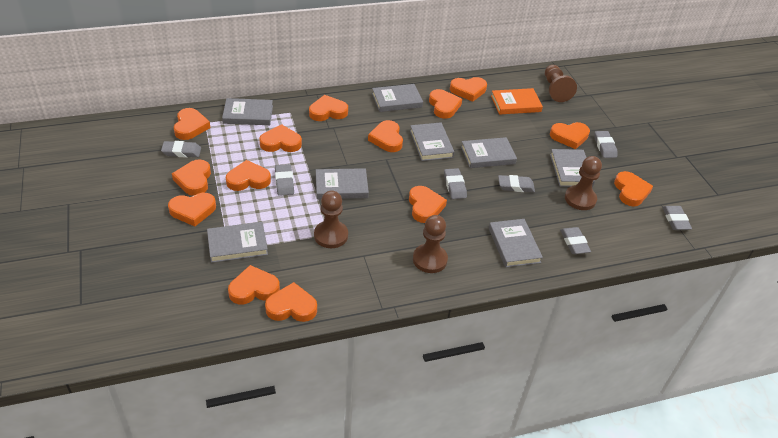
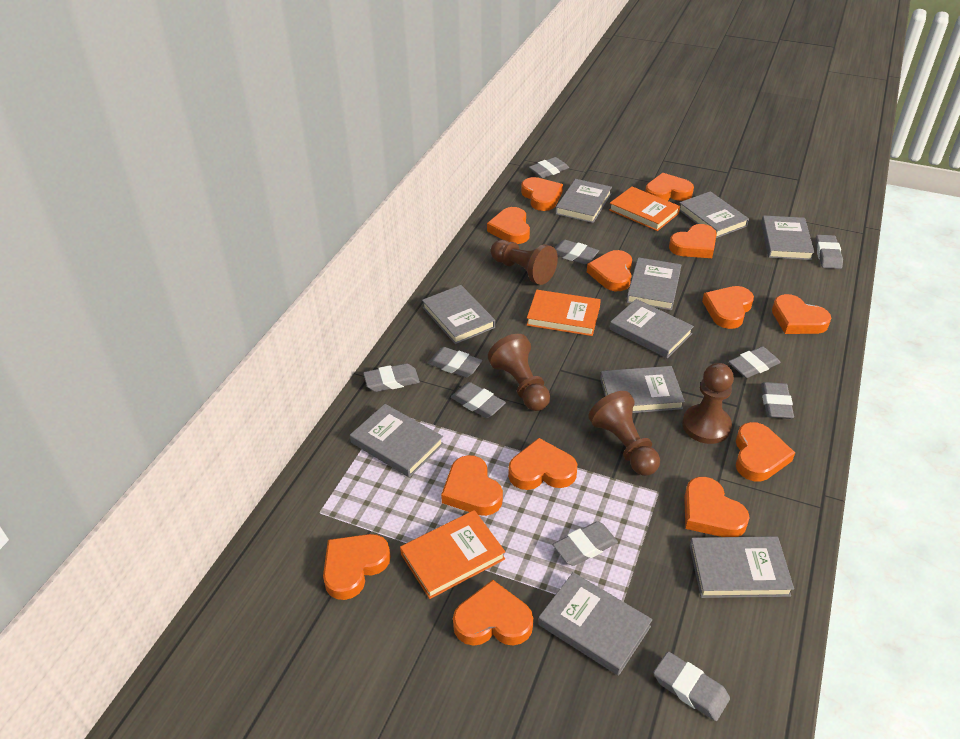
grey book: [207,222,268,263] [222,98,273,125] [316,168,369,199] [372,84,423,112] [410,122,455,161] [461,137,517,168] [489,219,543,268] [550,149,595,187] = 8 -> [350,404,444,478] [422,285,495,344] [538,572,653,676] [555,179,612,223] [600,366,685,413] [610,299,694,358] [626,257,682,310] [679,191,749,238] [690,536,794,598] [761,216,815,260] = 10
grey eraser: [161,141,201,158] [275,164,294,196] [444,168,467,199] [498,175,535,192] [560,227,591,254] [594,131,617,158] [662,206,692,230] = 7 -> [363,363,420,392] [428,347,482,377] [451,382,506,418] [529,157,569,178] [553,521,618,566] [555,240,599,264] [653,651,730,721] [728,346,781,378] [761,382,794,419] [815,235,843,269] = 10
orange book: [491,88,543,115] = 1 -> [400,510,505,599] [527,290,601,336] [609,187,680,231] = 3
orange heart: [168,193,216,226] [172,159,211,196] [174,108,210,140] [226,160,271,191] [228,265,280,304] [259,124,302,152] [265,282,317,322] [309,95,348,121] [368,120,403,152] [409,186,447,223] [429,89,462,119] [450,77,487,102] [550,122,590,149] [614,171,653,207] = 14 -> [323,534,391,600] [441,455,503,516] [453,580,533,646] [487,207,530,244] [508,438,577,490] [521,177,563,211] [587,250,632,291] [645,173,694,201] [669,224,717,258] [684,477,750,537] [702,286,754,329] [736,422,795,481] [772,294,831,334] = 13

